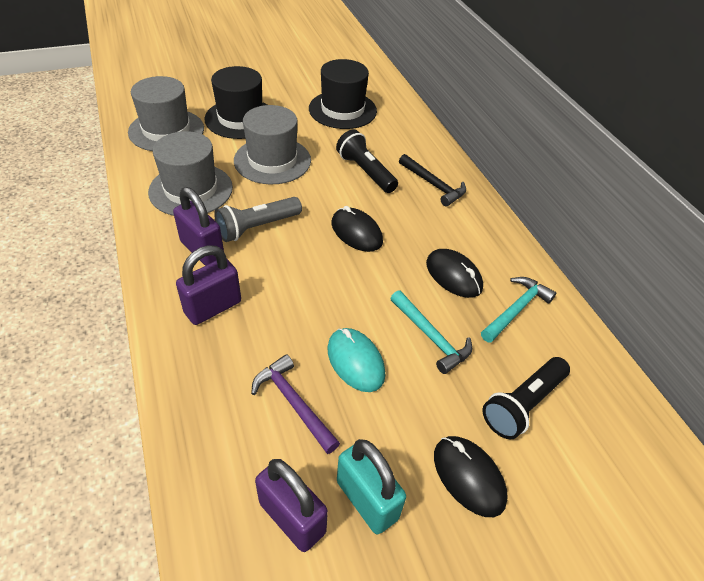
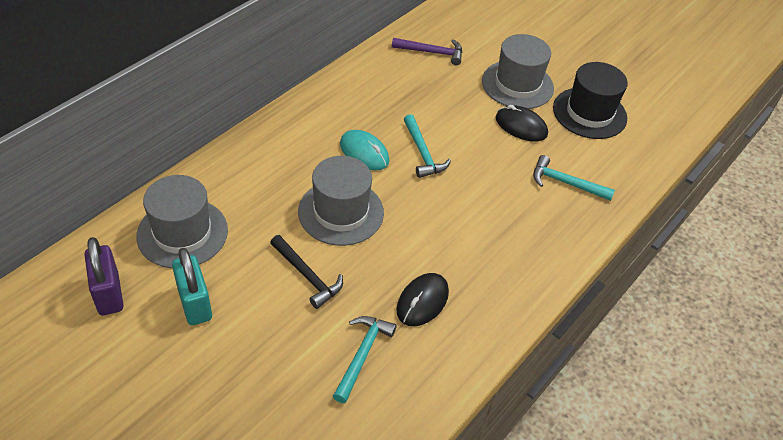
black flashlight: [336,130,398,193] [483,357,570,439] = 2 -> none = 0
black hat: [204,66,267,139] [309,59,377,129] = 2 -> [553,62,628,139] = 1
black mouse: [332,206,383,252] [426,249,483,298] [434,436,508,517] = 3 -> [396,273,449,326] [496,105,548,142] = 2
grey flashlight: [214,197,302,242] = 1 -> none = 0
purple padlock: [173,187,224,265] [176,245,241,325] [255,459,328,552] = 3 -> [85,237,124,315] = 1
turquoise hammer: [390,290,472,374] [481,277,556,343] = 2 -> [333,316,397,403] [404,114,451,178] [533,155,615,201] = 3

